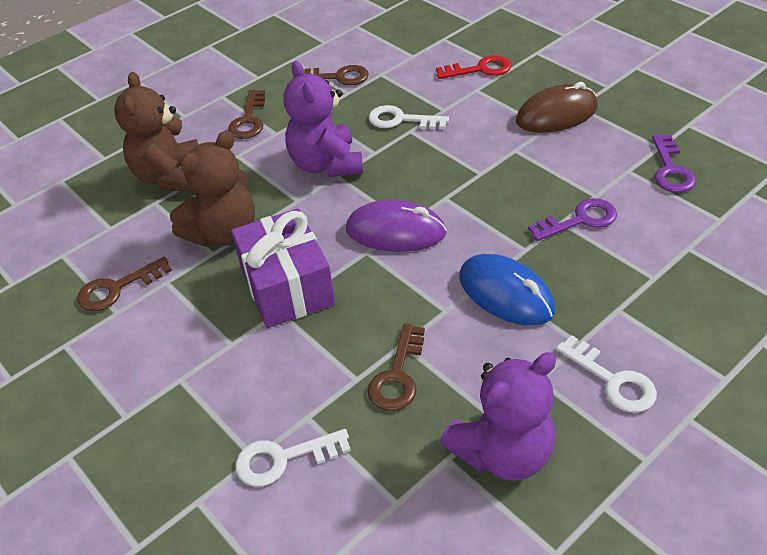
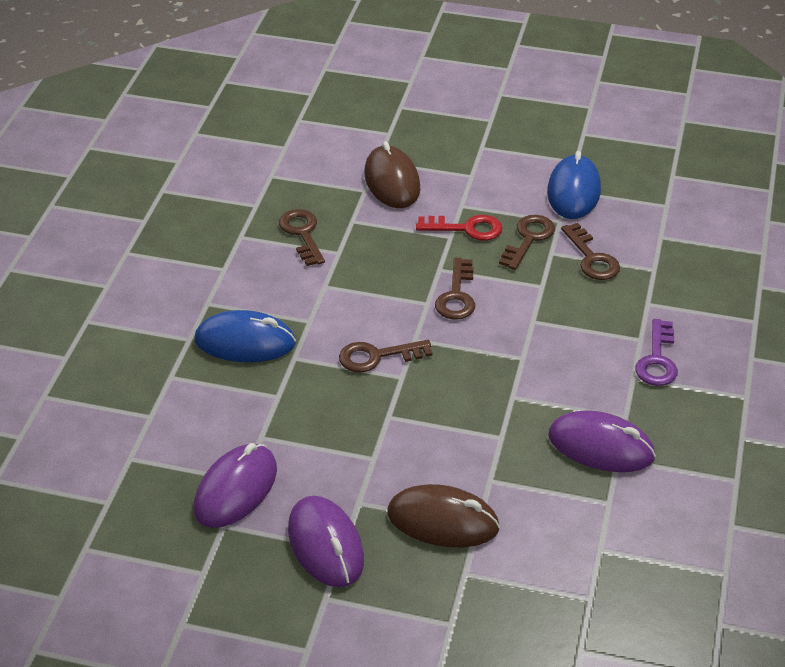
blue mouse: [459,254,555,326] = 1 -> [195,310,296,362] [547,151,601,219] = 2
brown key: [77,257,172,311] [228,90,265,139] [293,65,369,85] [367,324,425,411] = 4 -> [279,209,325,266] [339,340,432,373] [435,258,475,320] [499,215,555,270] [561,223,620,280] = 5
brown mouse: [516,82,598,133] = 1 -> [364,142,421,208] [387,484,500,547] = 2
brown teddy bear: [114,72,199,192] [170,130,255,247] = 2 -> none = 0
purple gift: [231,208,335,328] = 1 -> none = 0
purple key: [528,198,617,241] [652,135,696,193] = 2 -> [635,319,678,386] = 1
purple mouse: [346,200,447,252] = 1 -> [194,443,277,528] [288,496,364,587] [548,410,656,472] = 3
purple teddy bear: [283,61,363,177] [440,352,556,481] = 2 -> none = 0
white key: [235,429,351,487] [369,105,449,129] [556,336,657,412] = 3 -> none = 0

